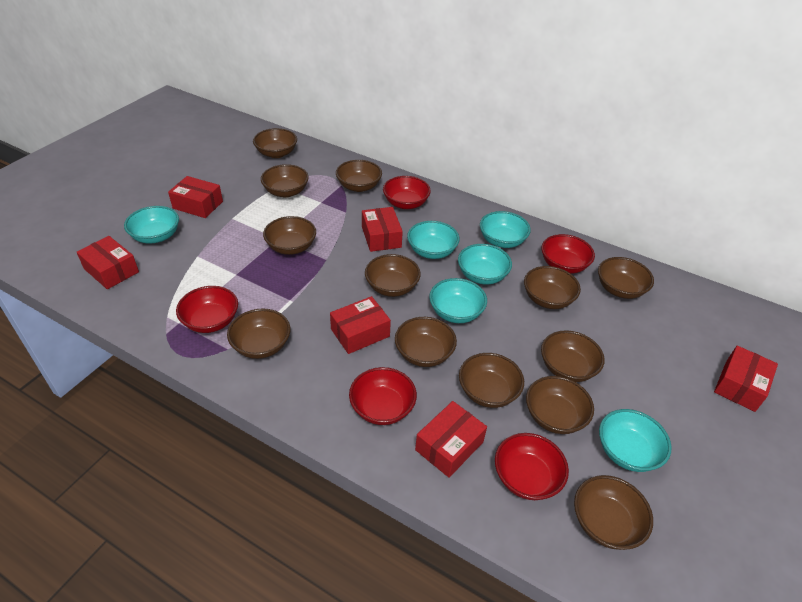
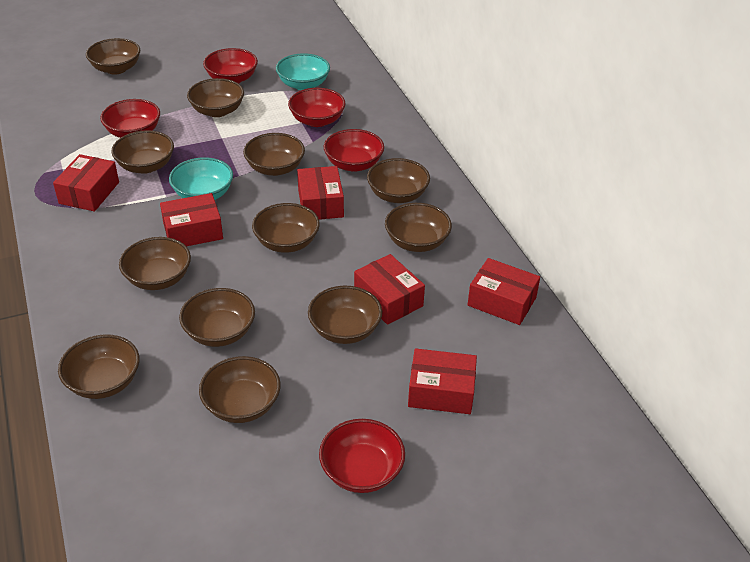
brown bowl: [227,309,290,359] [253,128,297,158] [261,164,309,198] [263,216,316,255] [336,160,382,192] [365,254,421,297] [395,317,457,367] [459,353,524,408] [524,266,581,309] [526,376,594,434] [541,330,605,382] [574,475,653,550] [598,257,654,299] = 13 -> [58,334,139,399] [86,38,140,75] [111,130,174,174] [119,237,191,290] [179,288,255,347] [187,78,244,117] [199,356,281,423] [243,133,305,176] [252,203,320,253] [308,286,382,344] [367,158,430,203] [385,203,452,252] = 12
turquoise bowl: [124,206,179,244] [407,221,459,259] [429,278,487,323] [458,244,512,285] [480,211,531,248] [599,409,672,472] = 6 -> [169,157,233,200] [276,53,330,90] = 2

